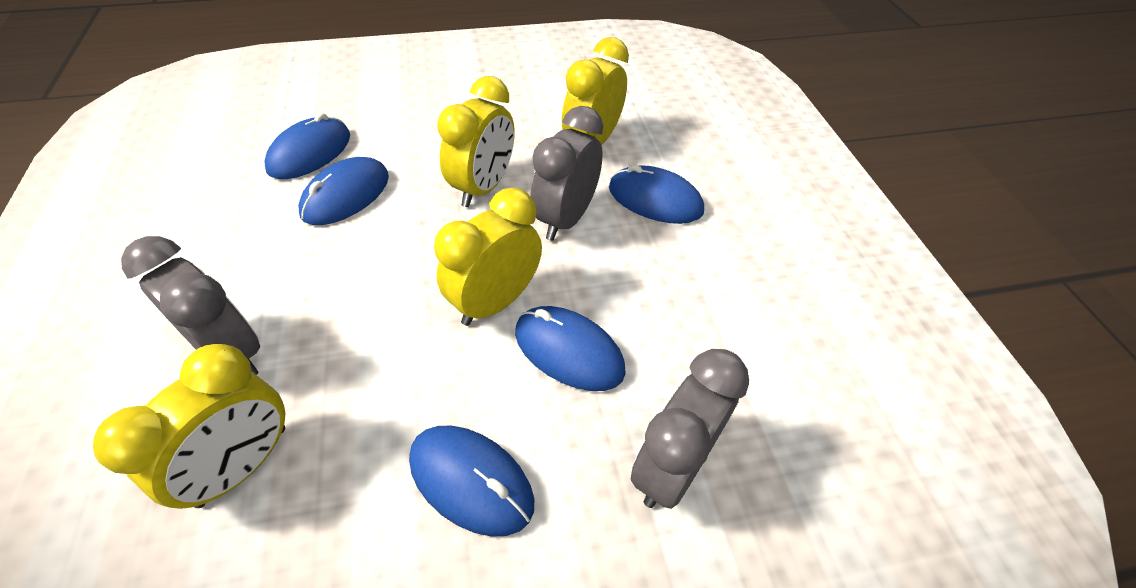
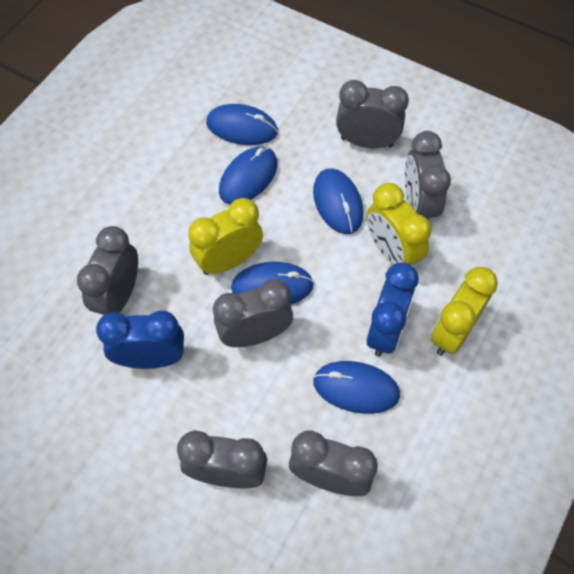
blue clock: none = 0 -> [96,310,184,369] [367,263,419,357] = 2
grey clock: [121,236,260,375] [530,106,603,241] [631,349,749,509] = 3 -> [77,226,138,315] [177,430,267,488] [213,279,293,347] [289,430,378,496] [336,80,409,148] [405,131,451,219] = 6
yellow clock: [93,344,285,509] [434,188,542,326] [437,76,515,207] [562,37,629,145] = 4 -> [188,198,263,275] [366,183,431,266] [431,267,498,356] = 3

